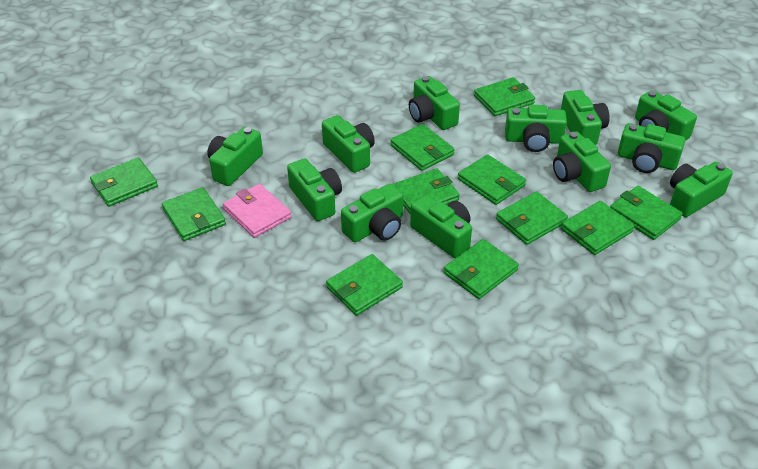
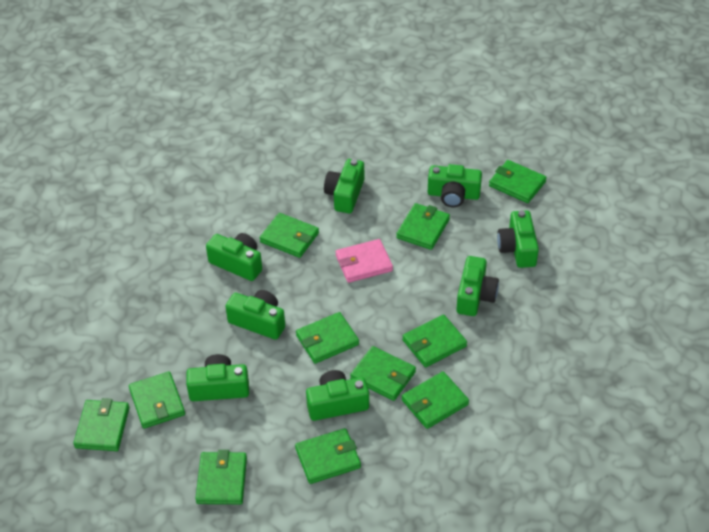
green camera: [207,127,263,186] [287,159,342,221] [322,115,375,173] [341,184,404,242] [409,76,460,130] [410,195,472,258] [505,105,567,152] [553,131,611,192] [561,90,610,145] [618,123,685,173] [635,90,697,141] [670,162,733,217] = 12 -> [186,354,249,401] [206,233,262,281] [225,290,285,340] [306,370,369,421] [324,159,364,213] [428,164,482,207] [456,256,499,316] [497,210,539,268] = 8

